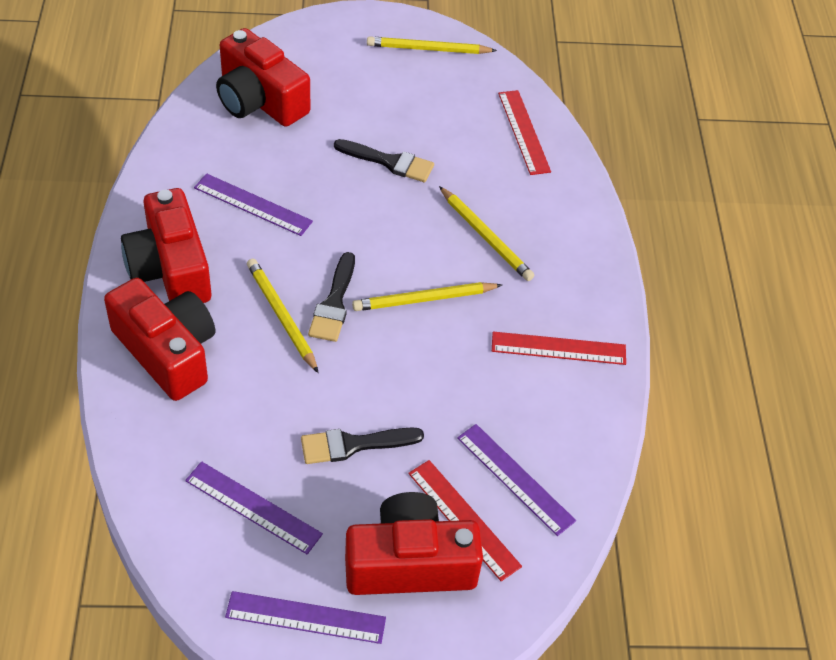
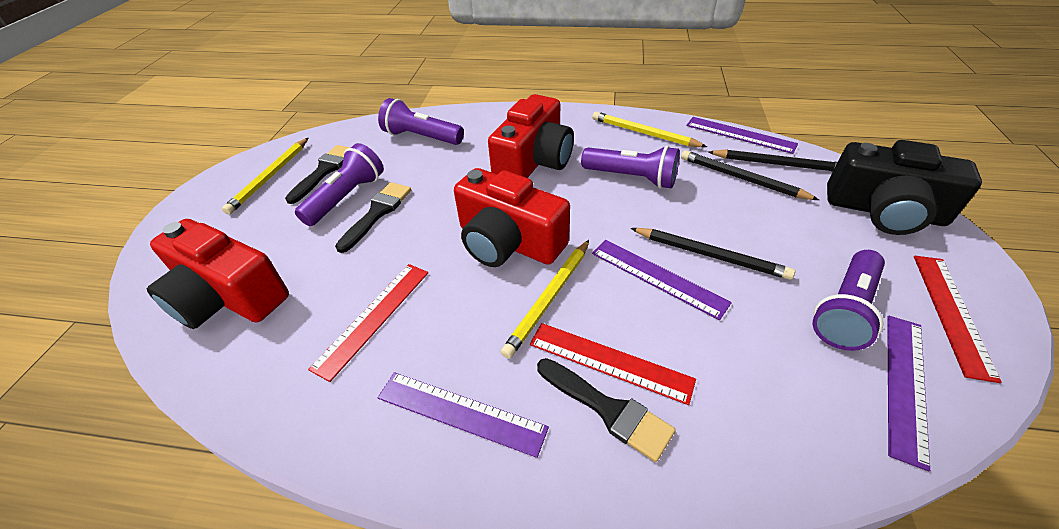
black camera: none = 0 -> [827,140,982,235] = 1
black pencil: none = 0 -> [631,228,795,280] [681,150,819,200] [708,149,838,172] = 3
purple flashlight: none = 0 -> [295,143,384,226] [378,98,464,145] [581,146,680,189] [812,250,885,351] = 4
red camera: [104,278,215,401] [121,188,212,303] [216,28,310,127] [345,492,483,595] = 4 -> [147,219,289,329] [454,168,570,267] [488,94,574,178] = 3
yellow pencil: [247,259,319,373] [352,282,502,311] [367,36,497,54] [439,186,534,281] = 4 -> [222,138,308,215] [501,240,589,359] [593,112,707,147] = 3

